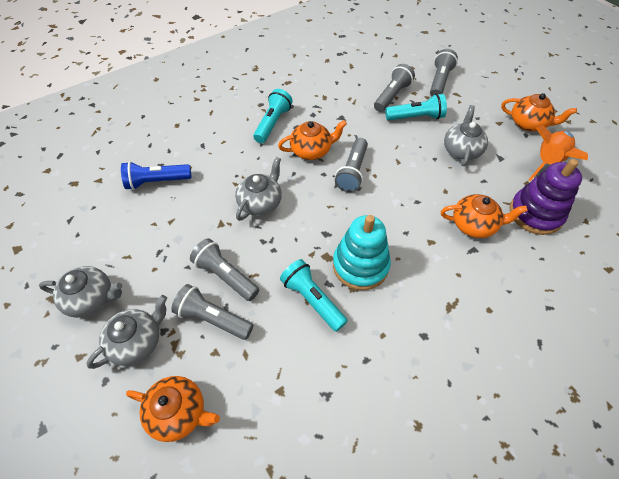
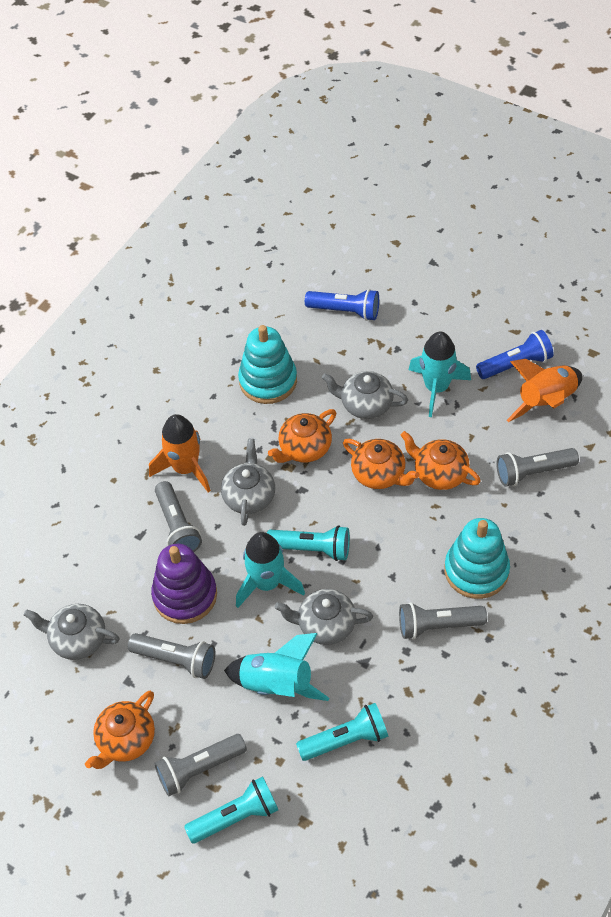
blue flashlight: [121,161,191,190] = 1 -> [305,289,379,321] [476,330,554,379] = 2
orange rocket: [528,125,588,181] = 1 -> [149,414,211,492] [507,359,582,422] = 2
turquoise rocket: none = 0 -> [224,633,329,701] [236,532,305,608] [409,332,471,417] = 3
turquoise stacking toy: [333,215,391,290] = 1 -> [238,325,297,404] [445,518,510,599] = 2

